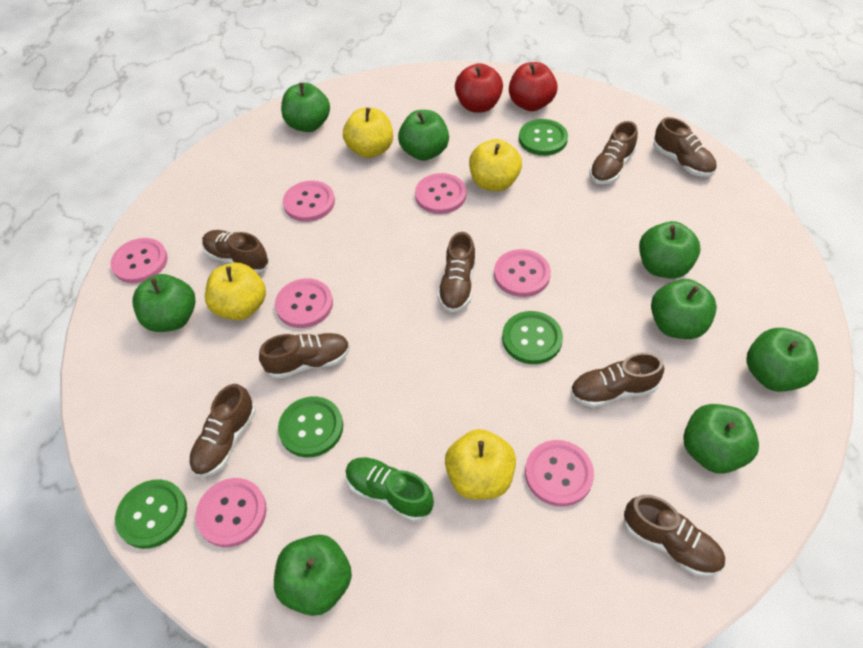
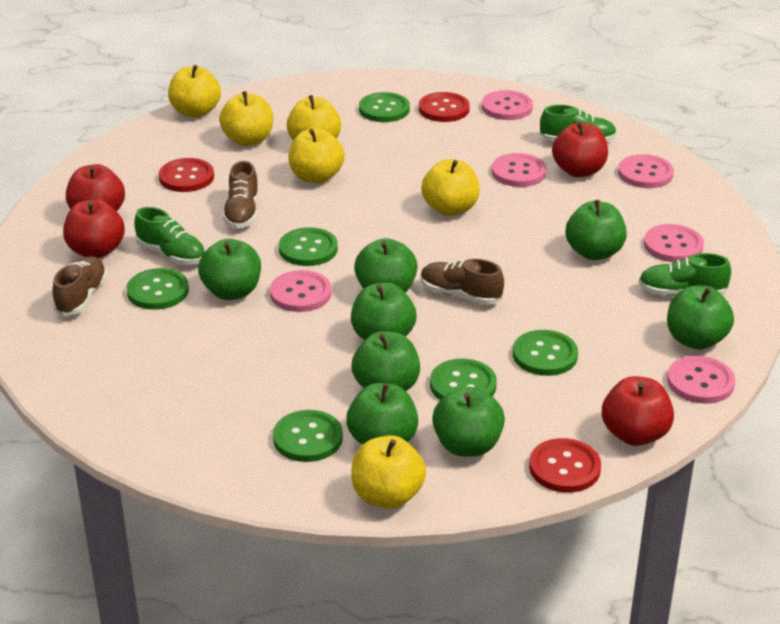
brown shoe: [189,384,256,477] [202,230,269,274] [259,333,350,379] [438,232,476,313] [570,352,664,408] [590,121,638,184] [624,495,725,577] [653,117,716,177] = 8 -> [52,256,107,316] [223,161,259,228] [421,259,504,305] = 3
green button: [115,479,187,549] [278,396,343,457] [502,311,563,364] [519,119,568,156] = 4 -> [127,268,189,310] [273,410,343,462] [279,227,338,266] [359,92,410,122] [430,358,497,400] [513,330,578,376] = 6
green shoe: [346,457,434,522] = 1 -> [134,207,205,265] [540,105,617,142] [638,253,731,295] = 3
pink button: [110,238,168,283] [195,478,267,547] [275,278,333,328] [283,181,335,222] [415,173,466,214] [494,249,551,297] [525,440,594,507] = 7 -> [270,270,332,312] [482,90,533,120] [492,153,546,187] [618,154,674,188] [644,224,704,262] [667,356,735,404] = 6
red apple: [455,63,503,113] [509,62,557,111] = 2 -> [63,199,125,258] [66,164,125,211] [552,122,608,177] [602,376,674,446] = 4
red button: none = 0 -> [159,158,214,192] [419,92,470,122] [529,438,601,493] = 3
yellow apple: [205,263,266,320] [343,108,393,158] [445,429,516,500] [469,139,522,191] = 4 -> [168,65,221,118] [219,91,273,146] [287,95,341,140] [289,129,345,184] [351,435,426,509] [421,159,479,216] = 6

